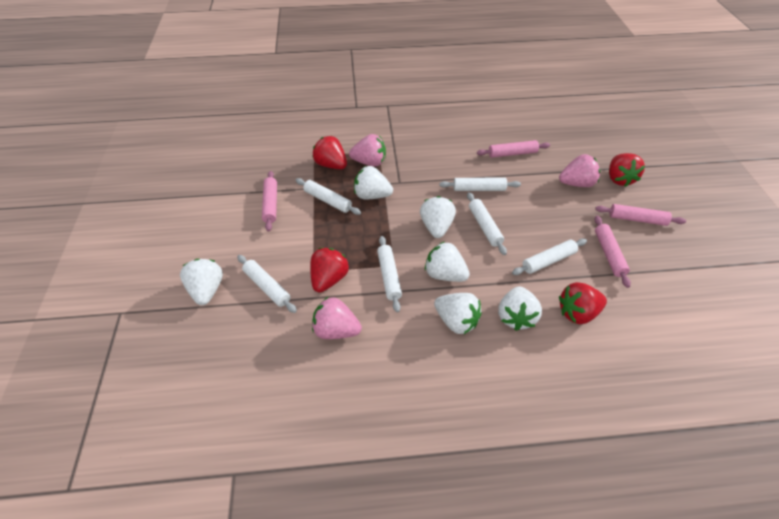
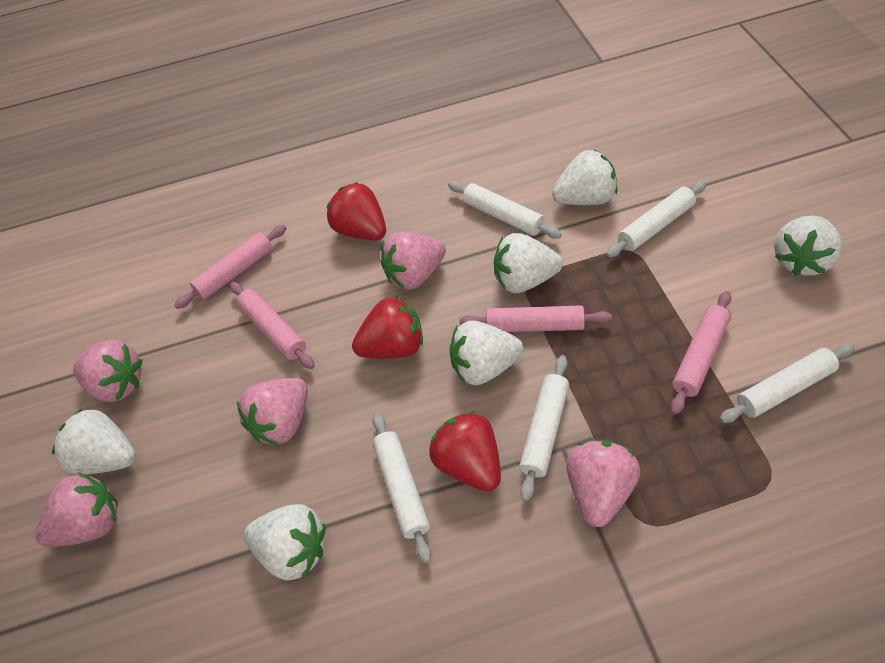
pink strawberry: [312,297,362,339] [349,134,386,167] [559,154,600,187] = 3 -> [35,472,118,547] [73,340,143,402] [237,378,308,445] [380,232,446,289] [566,440,641,527] = 5
red strawberry: [310,248,349,293] [312,136,347,169] [559,282,607,324] [609,153,645,187] = 4 -> [327,182,386,240] [352,296,423,359] [429,411,501,492] = 3
white rolling pin: [237,255,297,313] [296,178,361,215] [377,236,402,312] [439,178,521,191] [467,192,507,255] [512,238,587,275] = 6 -> [372,412,431,564] [448,181,562,239] [519,355,569,501] [606,181,707,258] [719,343,855,423] = 5

